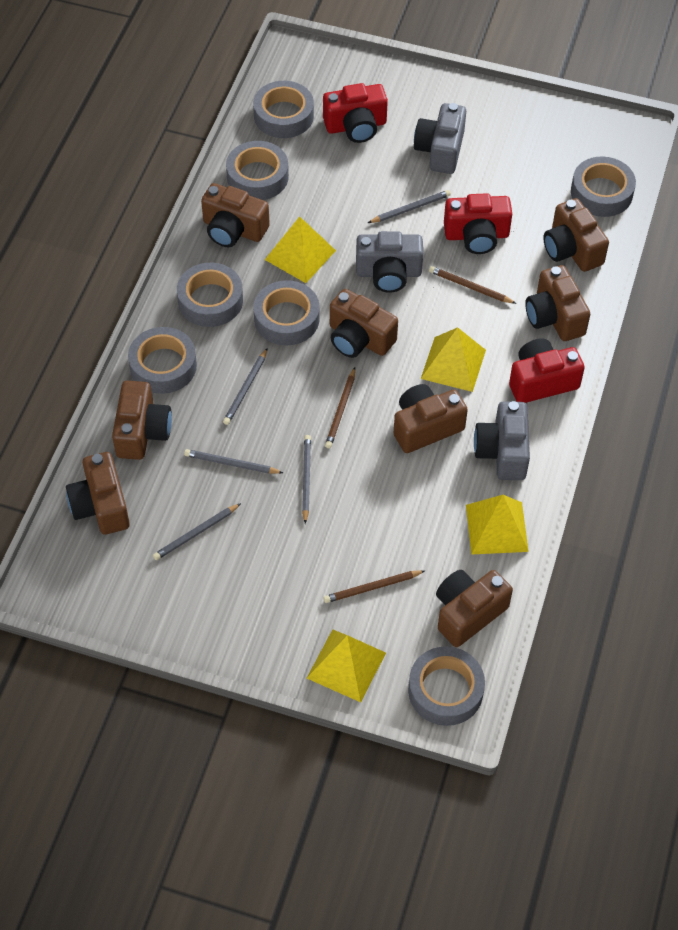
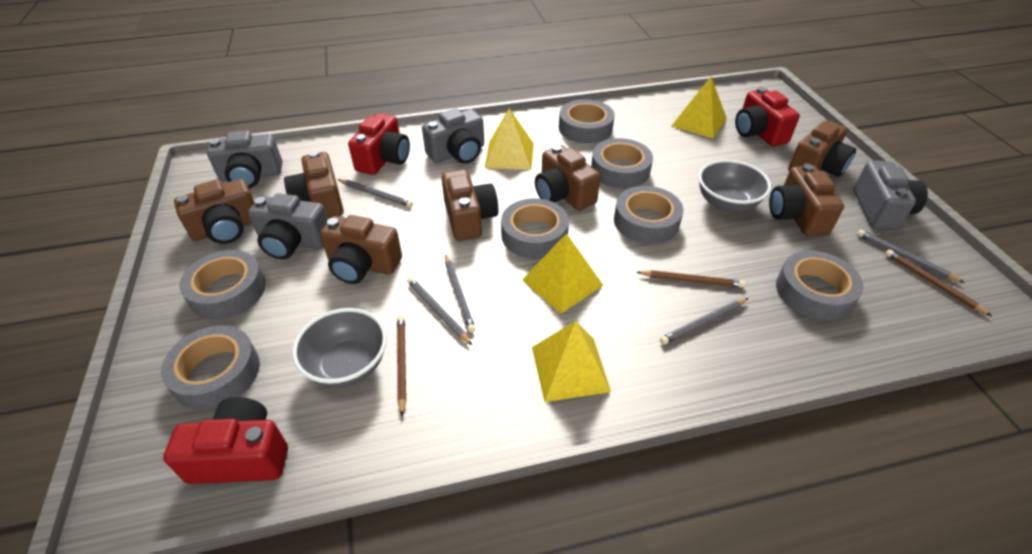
brown camera: [66,452,130,535] [112,381,172,460] [201,183,270,247] [330,289,398,358] [394,384,468,453] [436,570,513,647] [525,265,590,341] [543,198,609,272] = 8 -> [174,179,255,244] [284,151,344,219] [320,215,402,284] [442,169,498,241] [535,145,600,211] [769,164,844,236] [788,120,856,177] = 7
grey bowl: none = 0 -> [292,308,387,388] [698,159,771,212] = 2
grey camera: [356,231,423,293] [414,103,466,174] [474,401,530,480] = 3 -> [207,131,282,188] [248,193,328,259] [422,109,484,164] [853,161,928,230] = 4

